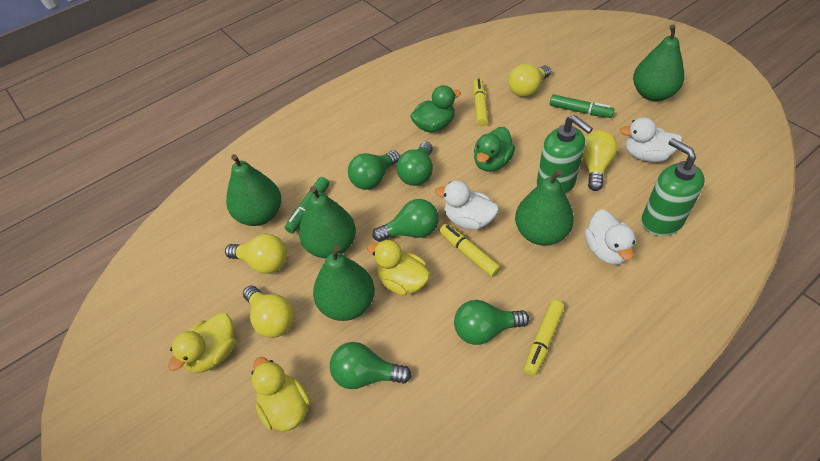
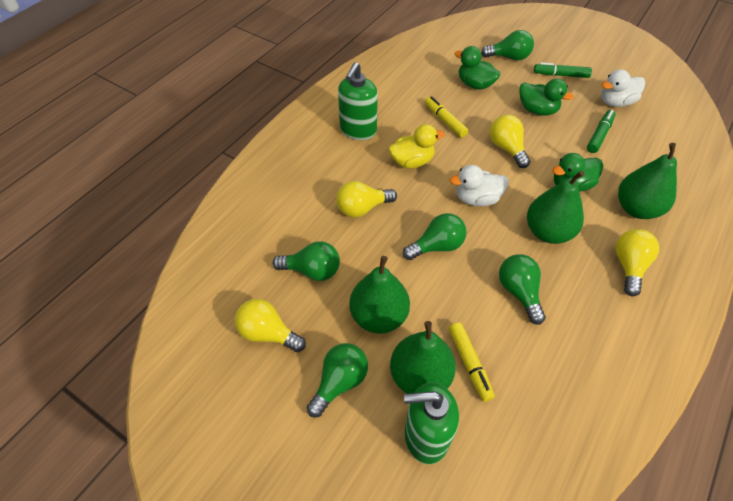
green duck: [410,85,461,133] [474,127,515,172] = 2 -> [455,46,500,90] [519,79,574,116] [552,153,603,192] = 3
green pear: [226,154,281,226] [299,186,356,259] [313,245,375,321] [515,169,574,246] [633,25,684,101] = 5 -> [349,256,410,333] [390,321,456,394] [527,171,584,244] [618,143,677,219] = 4
white duck: [435,181,499,230] [585,209,635,265] [620,117,682,162] = 3 -> [450,165,509,206] [601,69,645,107] = 2
yellow duck: [168,313,235,373] [251,357,311,431] [367,240,430,296] = 3 -> [389,124,445,168] = 1
yellow marker: [440,224,501,277] [473,79,488,126] [524,300,564,376] = 3 -> [425,96,468,138] [449,322,495,402] = 2

